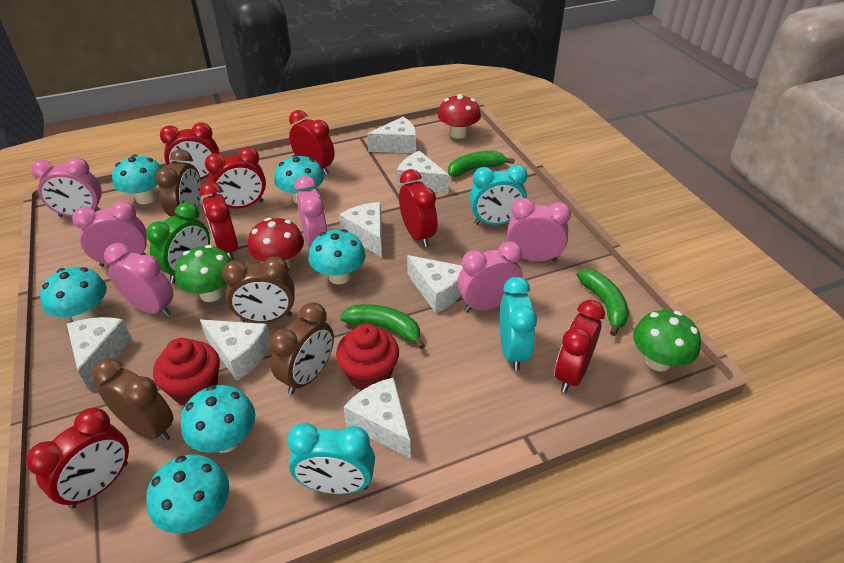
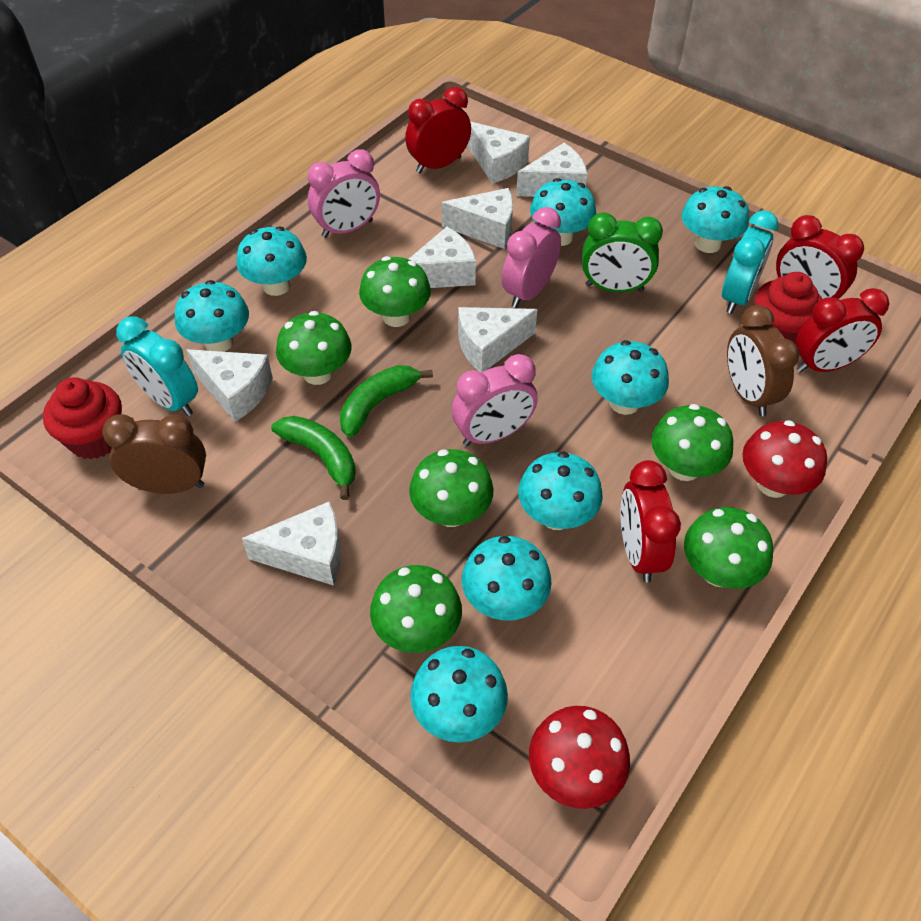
brown clock: [92,358,174,442] [155,149,201,217] [222,256,295,323] [270,302,334,394] = 4 -> [102,414,206,494] [727,305,799,416] = 2
green banana: [340,304,425,349] [448,151,515,177] [576,269,629,336] = 3 -> [271,416,356,500] [340,365,433,437] = 2
green mushroom: [175,245,232,302] [633,310,701,371] = 2 -> [276,311,352,385] [359,256,431,327] [370,565,462,653] [409,449,494,527] [651,404,733,481] [684,507,773,589] = 6
pink clock: [31,157,102,217] [72,201,147,267] [104,243,173,317] [295,176,328,248] [457,241,523,312] [507,198,571,262] = 6 -> [308,149,380,238] [452,354,538,446] [502,207,561,308] = 3
red clock: [26,408,129,508] [160,122,219,179] [199,182,238,261] [205,147,266,208] [289,110,334,175] [399,169,438,247] [555,300,605,393] = 7 -> [405,87,471,174] [620,460,681,583] [776,215,864,299] [796,288,890,373] = 4
turquoise clock: [287,423,375,494] [469,165,528,225] [500,277,537,371] = 3 -> [116,316,198,416] [722,211,779,314] = 2
turquoise mushroom: [40,267,107,322] [112,155,161,204] [146,454,229,533] [181,385,255,453] [274,155,324,203] [309,229,366,284] = 6 -> [175,280,249,352] [236,227,307,296] [410,646,508,742] [462,536,552,621] [518,451,603,530] [530,178,596,246] [592,340,669,415] [681,186,749,253] = 8

